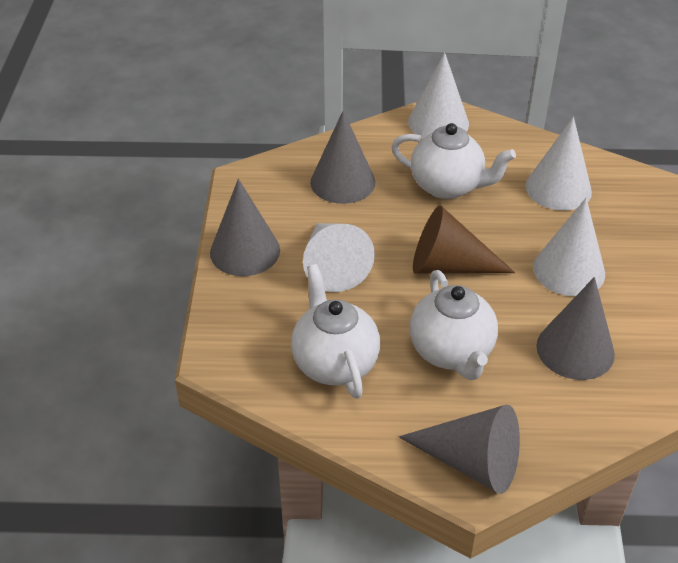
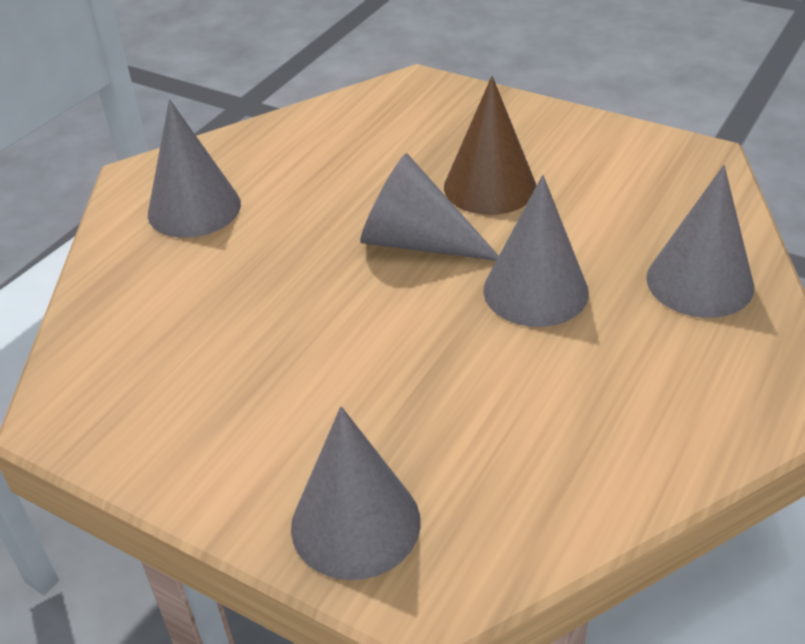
grey cone: [210,179,280,276] [310,111,375,204] [399,404,520,494] [536,277,615,380] = 4 -> [148,99,241,238] [291,406,421,580] [360,153,499,261] [483,175,589,327] [646,165,754,318] = 5
white cone: [303,223,375,292] [408,52,469,138] [525,117,592,210] [533,198,605,296] = 4 -> none = 0
white teapot: [291,264,380,399] [392,123,516,199] [410,270,498,380] = 3 -> none = 0

